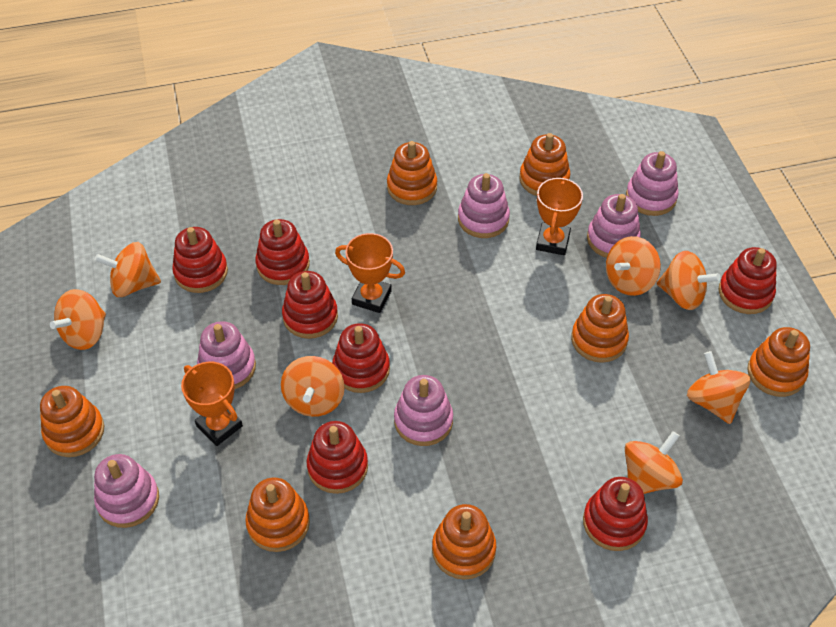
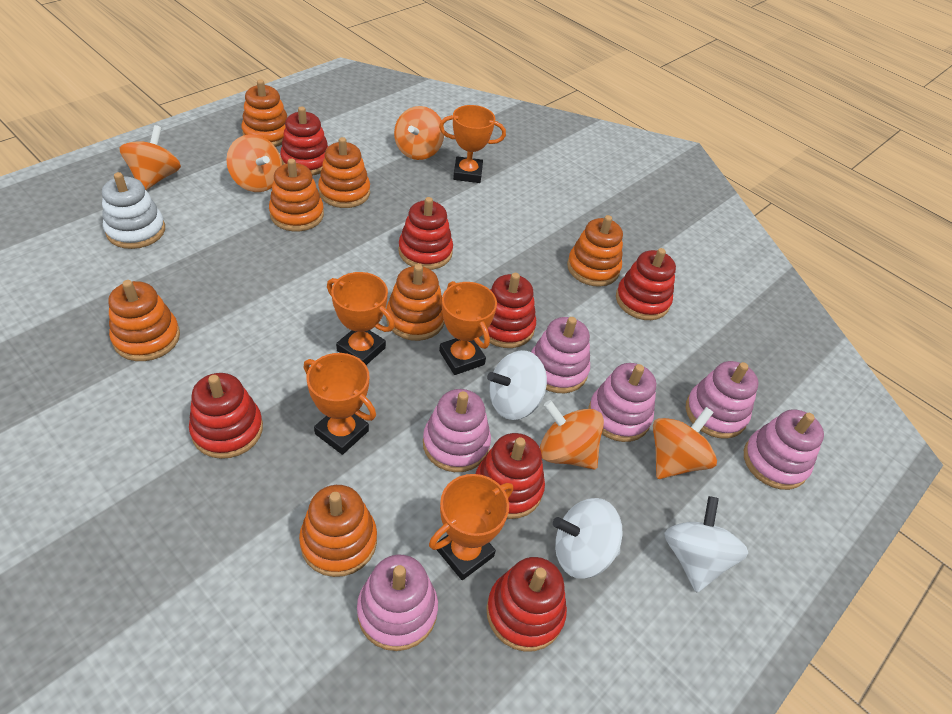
orange spinning top: [50,289,106,350] [95,242,161,297] [281,356,345,417] [606,236,661,296] [625,431,683,494] [657,251,720,310] [687,351,751,424] = 7 -> [119,125,181,190] [226,134,282,192] [394,106,444,160] [540,400,604,469] [653,407,717,479] = 5
orange trophy: [181,362,243,446] [335,233,405,313] [536,176,583,255] = 3 -> [304,353,376,455] [327,272,395,365] [429,474,513,580] [439,105,506,183] [439,281,497,375] = 5
white spinning top: none = 0 -> [487,350,547,420] [553,498,622,579] [664,496,748,592] = 3
white stacking toy: none = 0 -> [102,172,165,249] = 1

